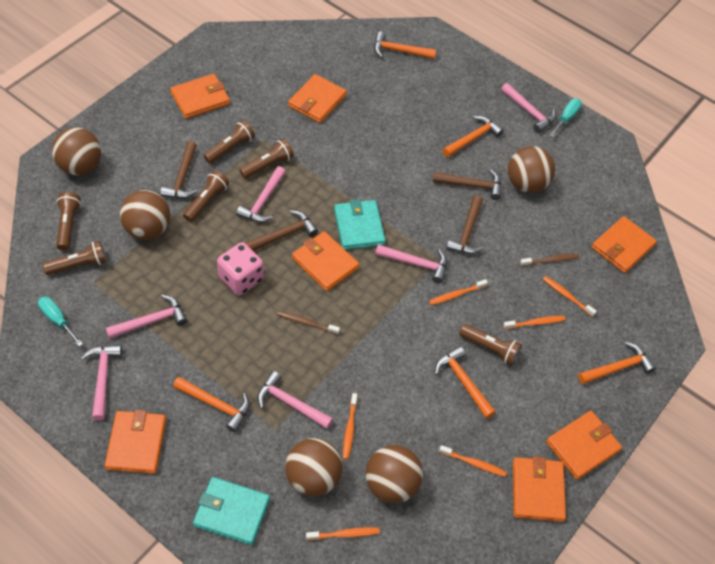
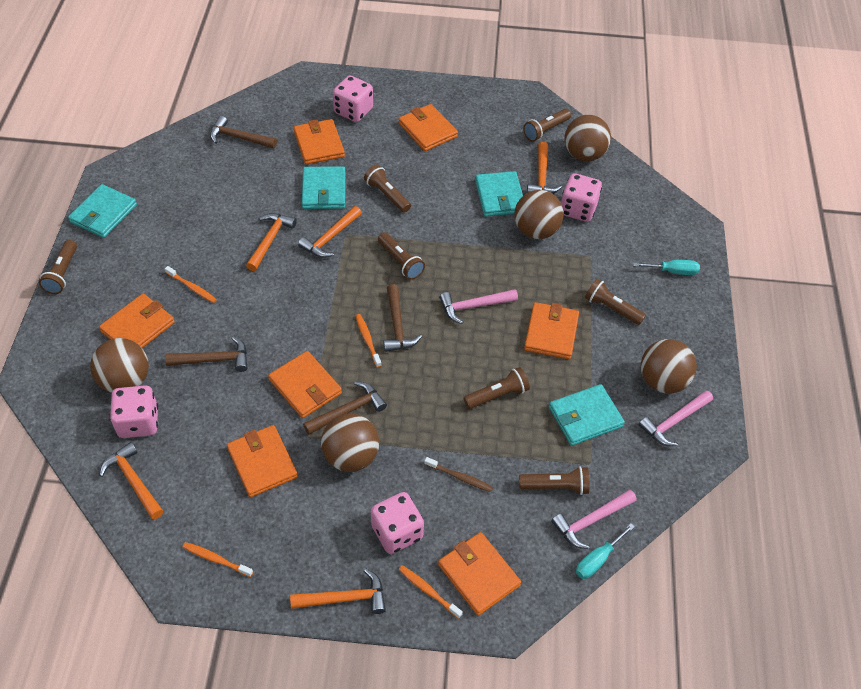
brown flashlight: [42,241,107,275] [56,192,81,250] [183,170,229,222] [203,120,255,164] [239,139,294,179] [459,324,522,365] = 6 -> [39,240,77,294] [364,165,411,213] [378,232,425,280] [463,367,530,409] [519,466,589,495] [523,109,571,142] [585,279,646,325] = 7
brown toothbrush: [277,311,340,335] [520,254,579,266] = 2 -> [424,457,493,492] = 1
orange toothbrush: [306,527,380,540] [343,393,357,459] [429,279,488,305] [439,445,507,477] [503,316,565,329] [543,276,597,317] = 6 -> [165,266,217,303] [182,542,253,577] [356,314,382,368] [398,565,463,619] = 4
pink dice: [217,242,264,295] = 1 -> [110,385,158,438] [333,75,373,122] [371,492,424,554] [561,173,602,222] = 4
pink hammer: [81,345,122,420] [106,295,187,339] [236,166,286,223] [257,371,333,429] [375,244,447,283] [501,83,556,133] = 6 -> [439,289,518,324] [551,490,637,549] [639,390,713,446] = 3
turquoise wallet: [193,477,270,545] [334,199,386,250] = 2 -> [68,184,137,238] [302,166,345,209] [475,171,523,217] [549,384,625,446] = 4

